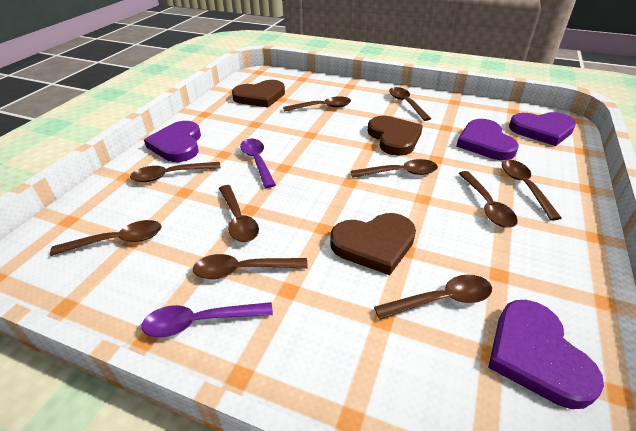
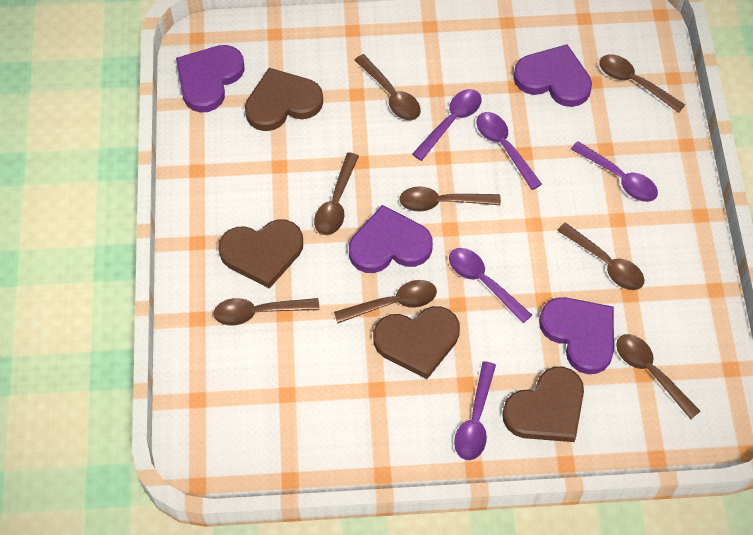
brown heart: [232,80,285,108] [330,213,416,275] [368,116,423,156] = 3 -> [219,219,303,289] [245,68,323,131] [373,306,460,379] [502,367,584,442] = 4
brown spoon: [50,220,162,256] [130,162,221,182] [193,254,308,279] [219,185,259,242] [283,96,351,112] [351,159,438,178] [374,275,492,320] [389,87,431,121] [458,171,518,228] [502,160,562,221] = 10 -> [213,298,320,325] [314,152,359,235] [334,280,437,324] [355,54,421,120] [399,186,501,211] [557,222,645,290] [599,54,685,113] [616,334,700,419] = 8
purple spoon: [141,302,273,337] [240,139,276,188] = 2 -> [412,89,482,161] [449,248,532,323] [454,361,496,460] [476,112,542,190] [571,141,658,202] = 5

